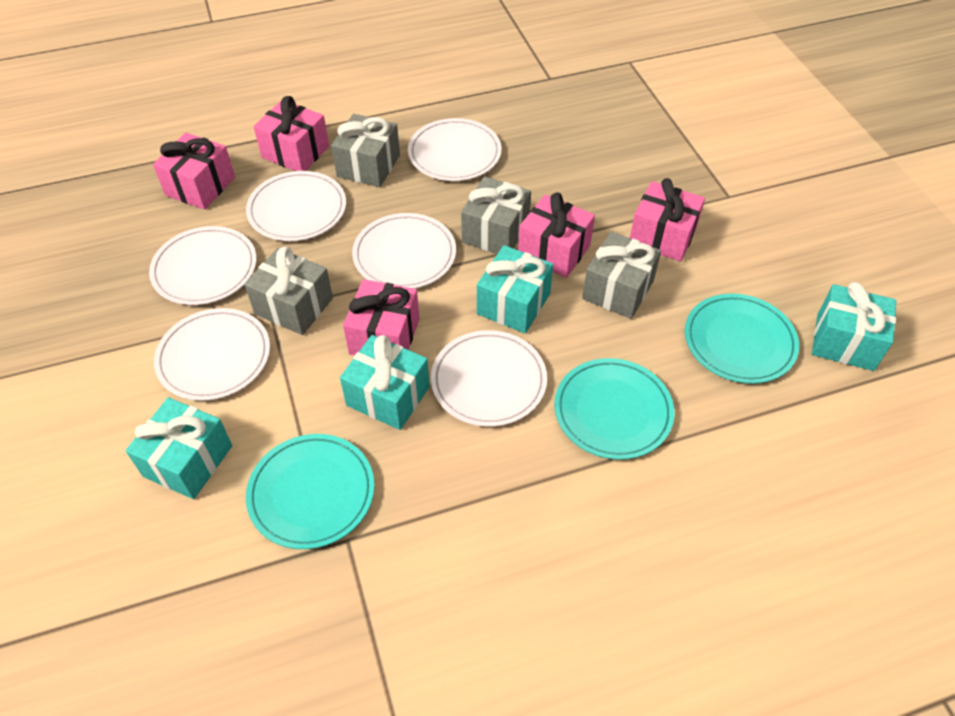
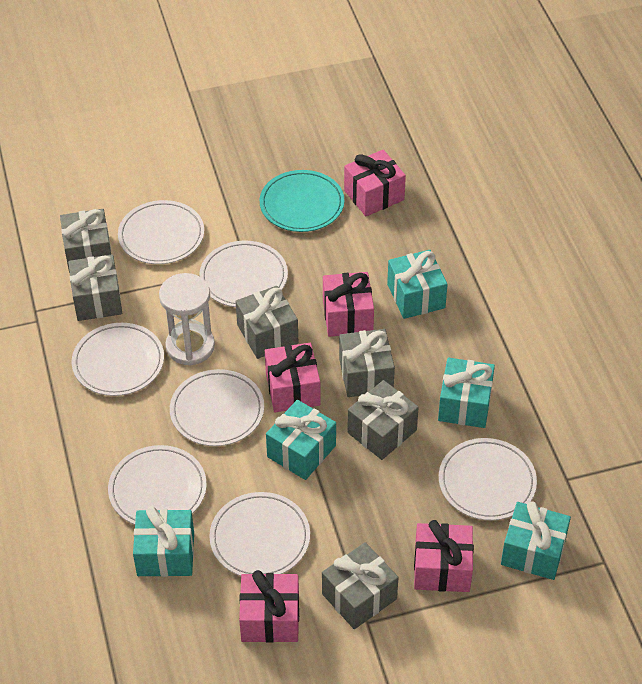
grey gift: [245,246,333,335] [331,114,400,187] [461,177,531,254] [582,231,661,319] = 4 -> [60,209,111,273] [68,254,122,321] [235,286,298,359] [322,542,398,629] [339,329,395,397] [347,380,419,460] = 6
turquoise gift: [125,397,232,499] [340,335,430,430] [477,245,553,334] [812,282,896,371] = 4 -> [133,506,194,577] [266,400,336,480] [387,250,448,319] [438,358,495,428] [501,501,571,580] = 5
turquoise plate: [246,434,374,549] [554,358,674,460] [685,294,799,384] = 3 -> [260,170,344,232] = 1
white hourglass: none = 0 -> [159,273,215,366] = 1
white plate: [149,226,256,305] [154,308,270,401] [246,171,346,241] [352,213,456,289] [408,118,502,181] [431,330,547,427] = 6 -> [72,323,164,396] [108,445,207,525] [118,200,204,264] [170,369,264,446] [199,241,288,307] [209,492,310,576] [439,438,537,520] = 7

